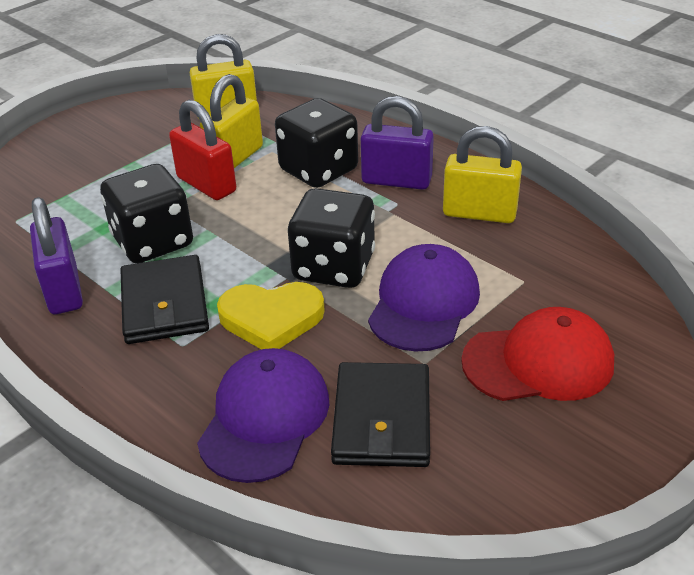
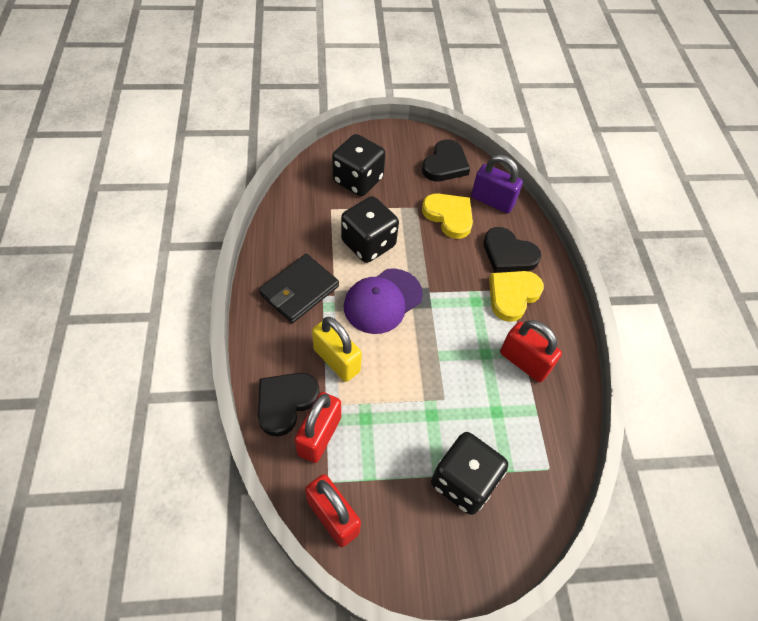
black heart: none = 0 -> [258,373,320,437] [422,139,470,181] [483,227,541,273] = 3
black wallet: [120,255,209,344] [331,362,430,467] = 2 -> [259,254,339,323] = 1
purple cap: [197,348,329,483] [368,244,480,352] = 2 -> [344,268,423,334] = 1
purple padlock: [30,197,83,314] [361,96,434,190] = 2 -> [471,155,523,213] = 1
red cap: [461,307,614,401] = 1 -> none = 0
red padlock: [169,100,236,200] = 1 -> [294,392,341,463] [305,474,361,547] [500,320,562,382] = 3
yellow heart: [217,282,325,350] = 1 -> [422,193,473,239] [489,271,544,322] = 2
yellow padlock: [190,34,257,120] [200,74,263,168] [443,126,522,223] = 3 -> [312,317,362,382] = 1

